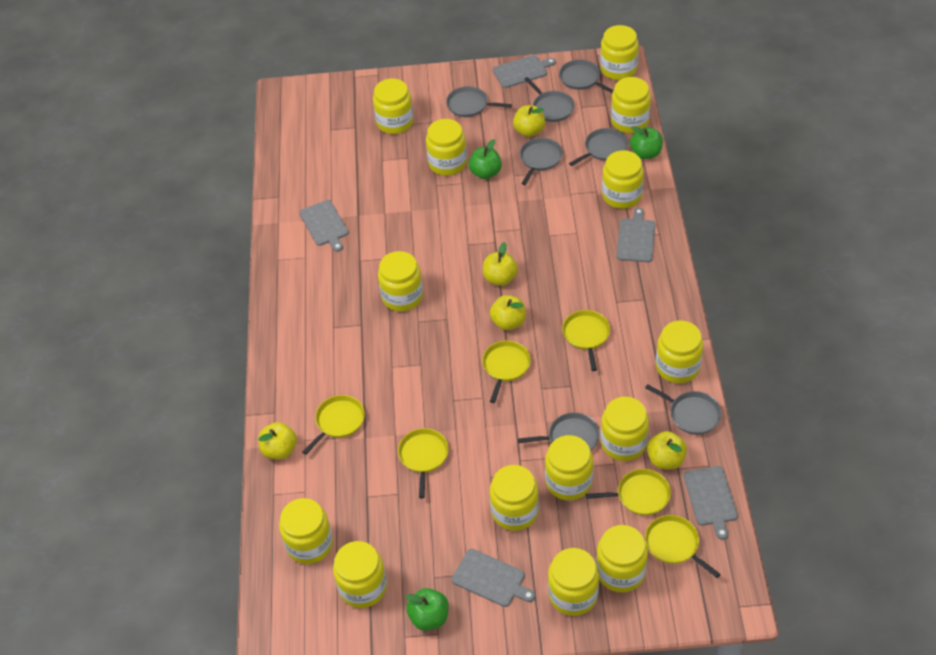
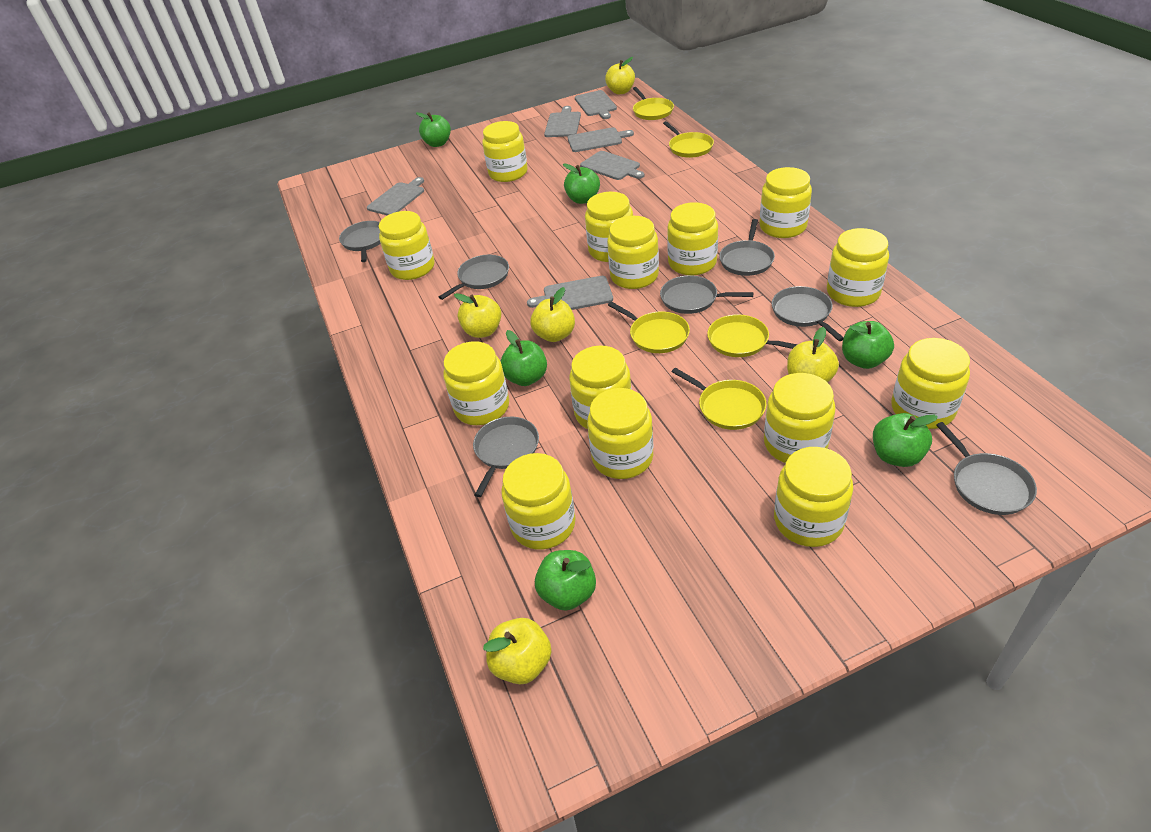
green apple: [405,588,449,631] [468,139,502,179] [630,126,663,159] = 3 -> [416,112,451,147] [501,330,547,386] [535,550,596,611] [563,163,600,204] [842,321,894,369] [873,413,938,467] = 6
grey cutting board: [299,200,349,252] [452,549,535,607] [493,55,556,88] [616,208,655,262] [683,466,738,540] = 5 -> [367,177,424,215] [527,276,613,310] [544,106,581,137] [567,127,634,152] [575,90,617,119] [580,151,644,180] = 6
yellow pan: [302,395,365,455] [398,428,449,498] [482,341,531,403] [562,310,610,371] [586,469,671,515] [645,515,721,578] = 6 -> [608,301,690,353] [633,87,674,120] [663,121,714,158] [672,368,767,430] [707,314,798,357] = 5

